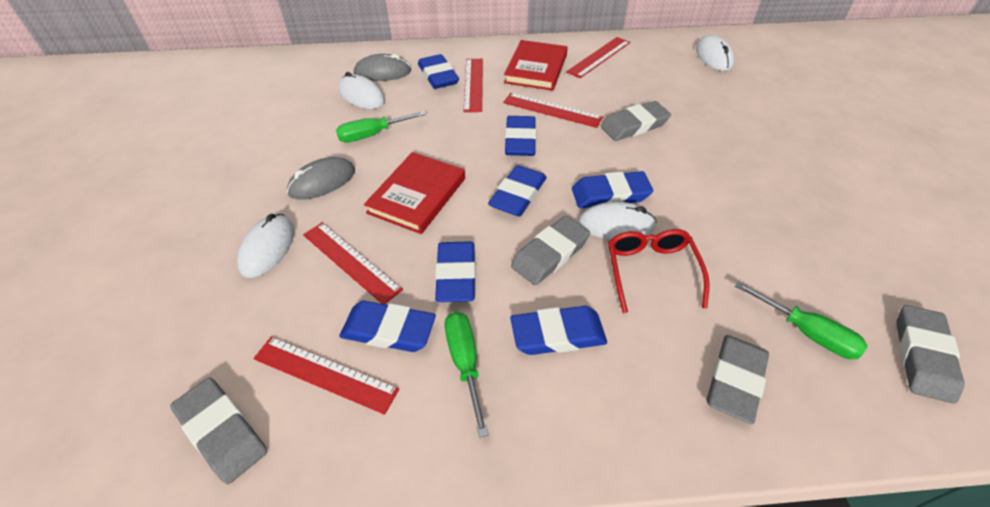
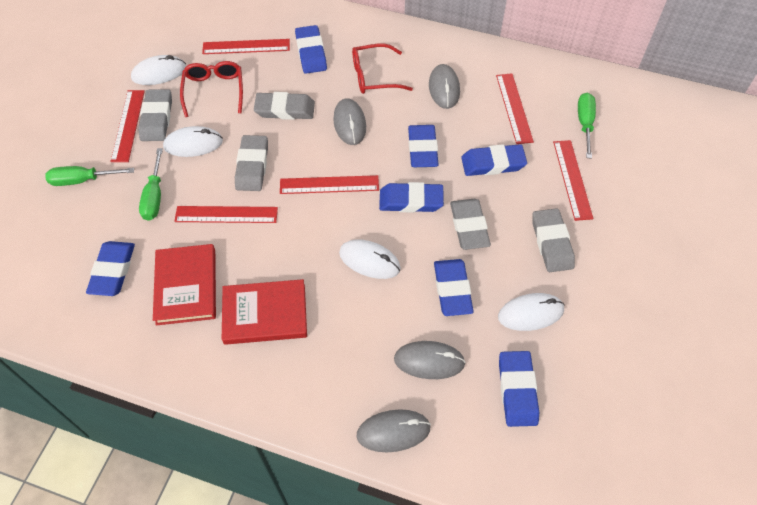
grey mouse: [287,157,355,200] [354,54,411,81] = 2 -> [333,98,366,145] [356,409,431,452] [394,341,466,379] [429,64,460,109] = 4
red glasses: [608,229,710,313] = 1 -> [180,61,243,117] [352,43,413,94] = 2
red ruler: [253,336,399,415] [303,222,403,304] [463,59,483,112] [503,93,603,128] [566,37,630,78] = 5 -> [110,90,145,162] [174,206,278,223] [202,39,290,54] [280,175,379,194] [496,73,534,144] [553,140,593,221] = 6

